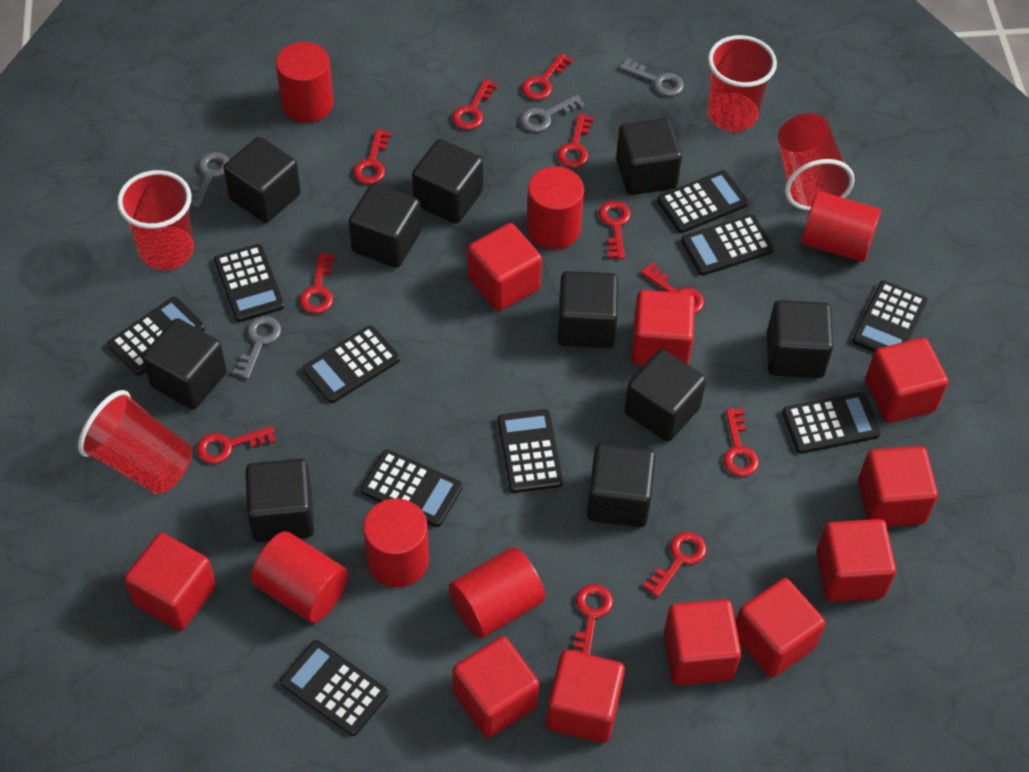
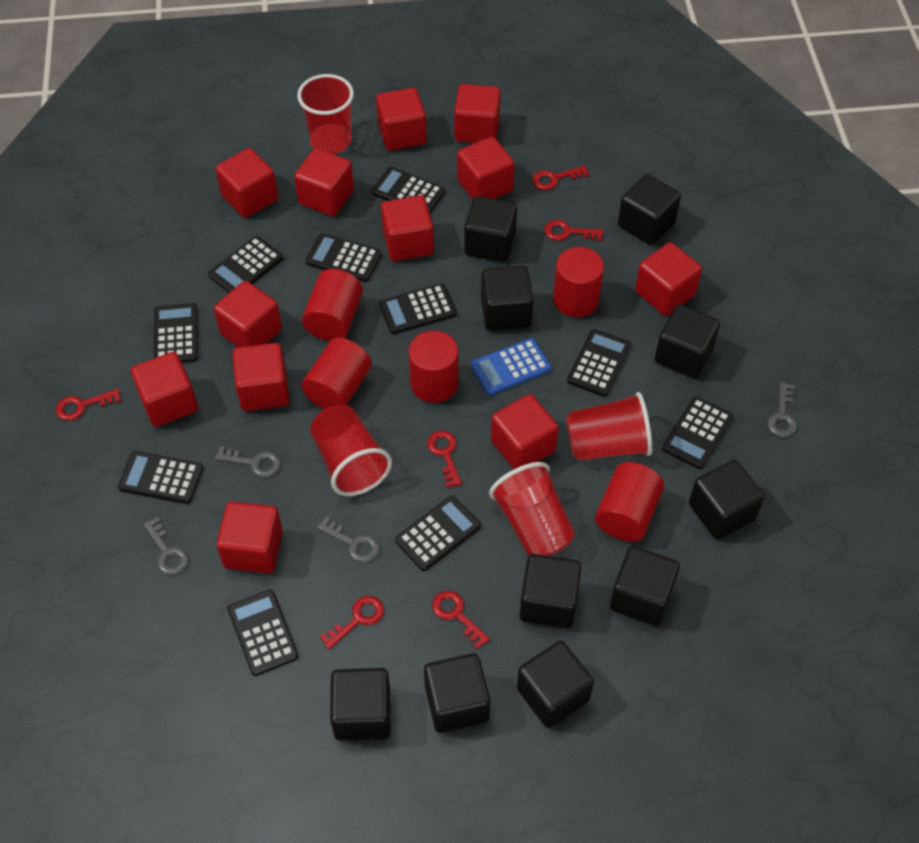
blue calculator: none = 0 -> [471,338,552,396] = 1
red cube: [124,533,216,631] [452,636,539,738] [467,223,542,311] [546,650,625,743] [631,290,695,366] [664,599,741,685] [736,578,825,678] [816,519,896,602] [858,446,938,527] [865,338,948,423] = 10 -> [131,352,198,427] [214,281,282,347] [216,148,278,218] [216,502,283,573] [232,343,289,411] [294,148,354,216] [376,88,427,151] [381,195,434,261] [454,84,501,143] [457,137,515,199] [491,394,559,469] [635,242,702,316] = 12
red cylinder: [251,531,348,623] [276,42,334,123] [363,498,429,587] [449,547,545,638] [526,166,584,250] [801,191,881,262] = 6 -> [301,337,372,409] [302,269,363,341] [408,331,459,403] [553,247,604,317] [595,462,664,542] = 5
red key: [197,426,276,464] [300,253,335,314] [353,129,392,184] [452,79,498,130] [522,53,573,100] [557,114,594,168] [571,584,613,655] [599,201,631,259] [641,262,704,314] [643,532,707,597] [724,408,759,476] = 11 -> [56,389,121,421] [319,596,384,649] [427,430,462,488] [432,591,490,649] [532,165,589,190] [544,220,604,241] = 6

